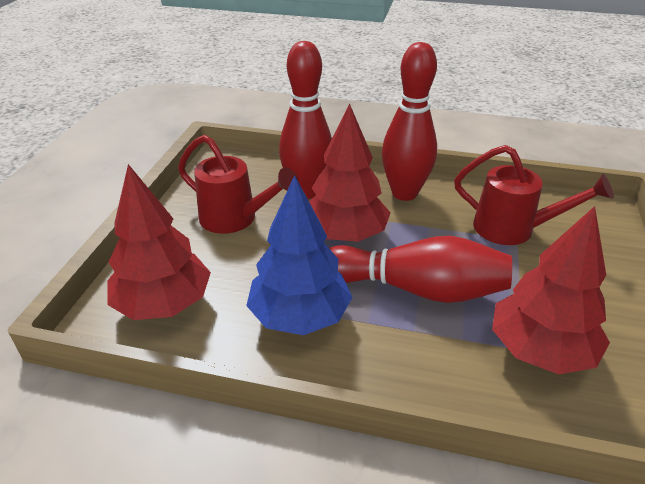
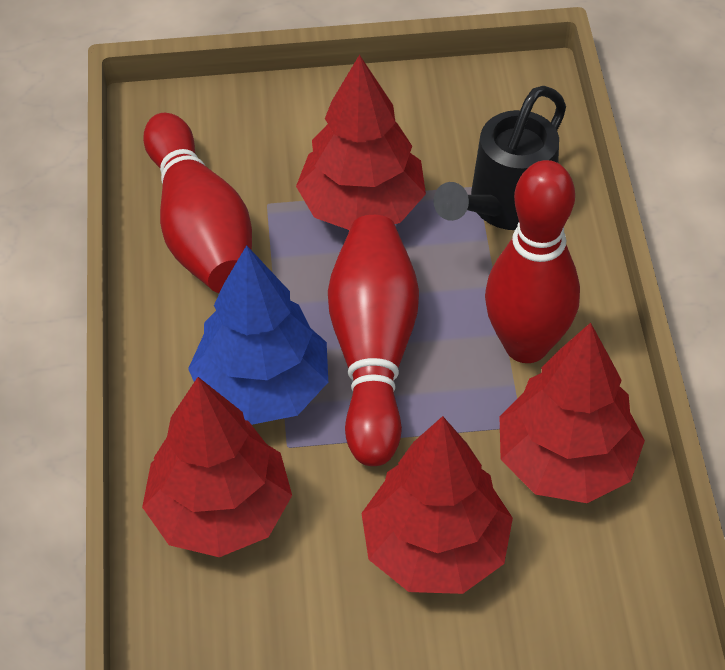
black watering can: none = 0 -> [434,86,566,230] = 1
red tree: [107,164,211,320] [309,104,391,242] [492,206,610,374] = 3 -> [142,377,292,557] [296,54,426,230] [361,416,513,594] [499,323,645,503] = 4
red watering can: [178,135,299,234] [454,145,613,245] = 2 -> none = 0

